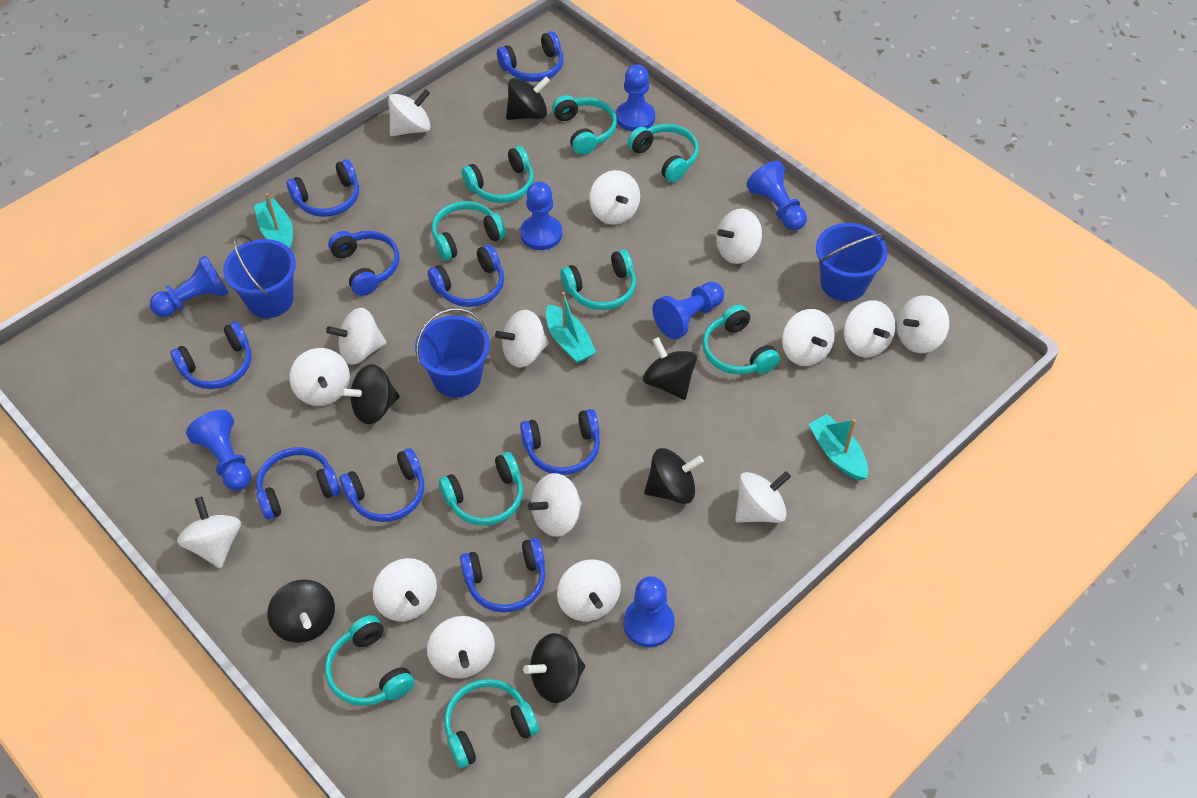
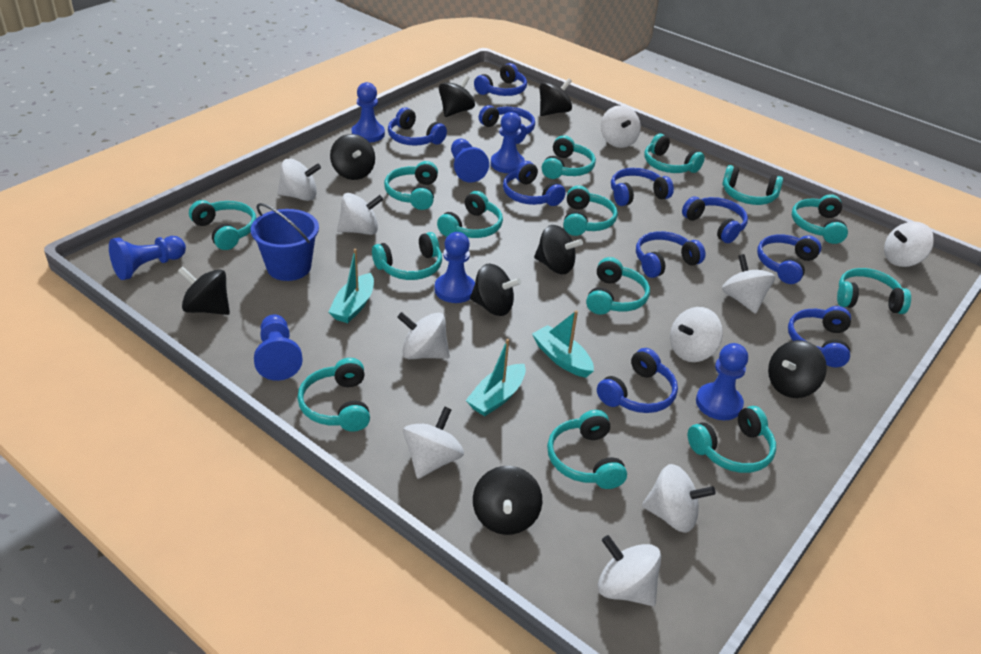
black spinning top: [267,579,335,643] [340,364,400,424] [506,77,550,120] [523,633,585,703] [643,337,697,400] [644,448,704,504] = 6 -> [178,266,230,315] [330,134,375,180] [439,76,475,117] [470,264,521,316] [473,466,542,535] [534,225,583,274] [539,78,572,116] [768,340,827,398] = 8
blue bucket: [223,234,296,318] [415,308,490,398] [816,223,887,301] = 3 -> [251,203,319,281] = 1
blue headphones: [170,322,251,389] [256,447,341,520] [286,159,359,217] [328,231,399,296] [340,448,424,522] [428,244,504,307] [460,538,545,613] [497,31,564,82] [520,409,600,475] = 9 -> [388,107,447,146] [474,63,527,96] [479,105,535,144] [503,161,566,206] [597,348,678,413] [611,168,674,206] [636,231,706,278] [682,196,748,243] [757,234,821,284] [788,306,851,367] = 10
turquoise headphones: [325,615,415,706] [432,201,506,261] [438,452,523,526] [444,679,539,768] [461,146,534,203] [552,95,617,155] [560,249,636,310] [628,124,699,183] [702,305,780,375] = 9 -> [189,200,256,250] [297,358,370,431] [372,232,442,280] [384,161,438,210] [437,191,503,238] [542,135,596,179] [547,410,627,489] [563,185,618,236] [586,257,650,315] [645,134,705,173] [688,406,776,473] [722,165,783,205] [792,194,848,244] [837,268,911,314] = 14
white spinning top: [177,497,241,568] [289,348,350,406] [326,308,386,365] [373,558,437,621] [388,89,431,136] [427,616,495,678] [495,310,549,368] [527,473,582,537] [557,560,621,621] [589,170,640,225] [716,209,762,264] [735,471,791,523] [782,309,835,366] [844,300,895,357] [897,295,949,353] = 15 -> [277,158,321,201] [337,193,383,235] [397,312,450,359] [403,406,464,479] [598,535,661,606] [601,105,641,148] [642,464,716,533] [670,307,723,362] [722,254,775,314] [884,222,934,267] = 10

